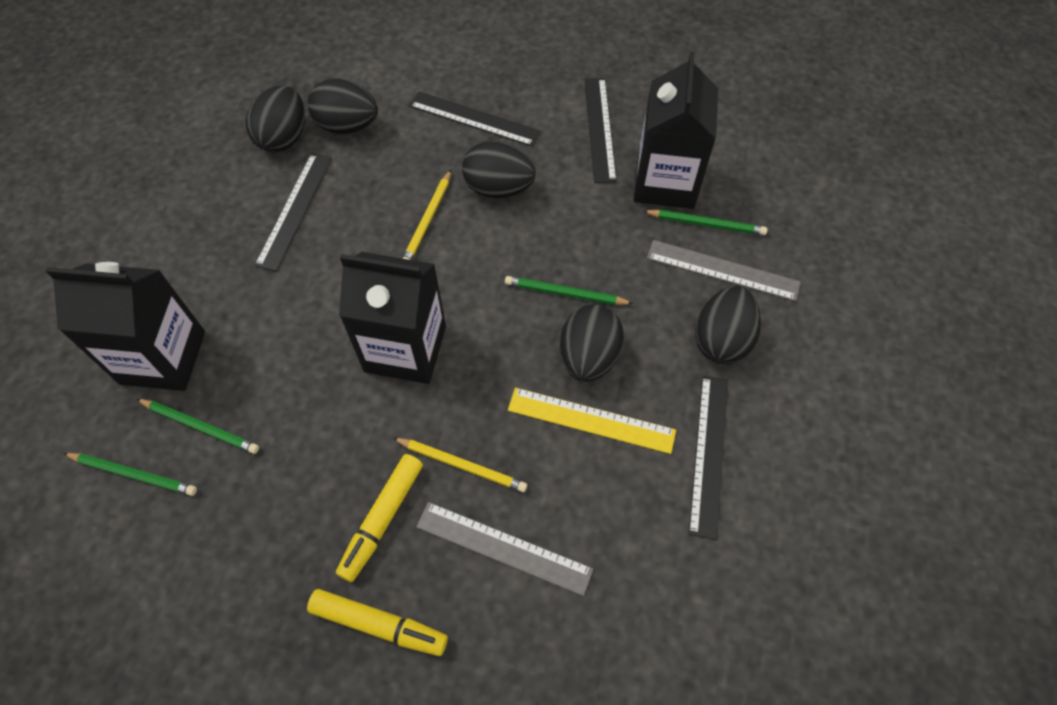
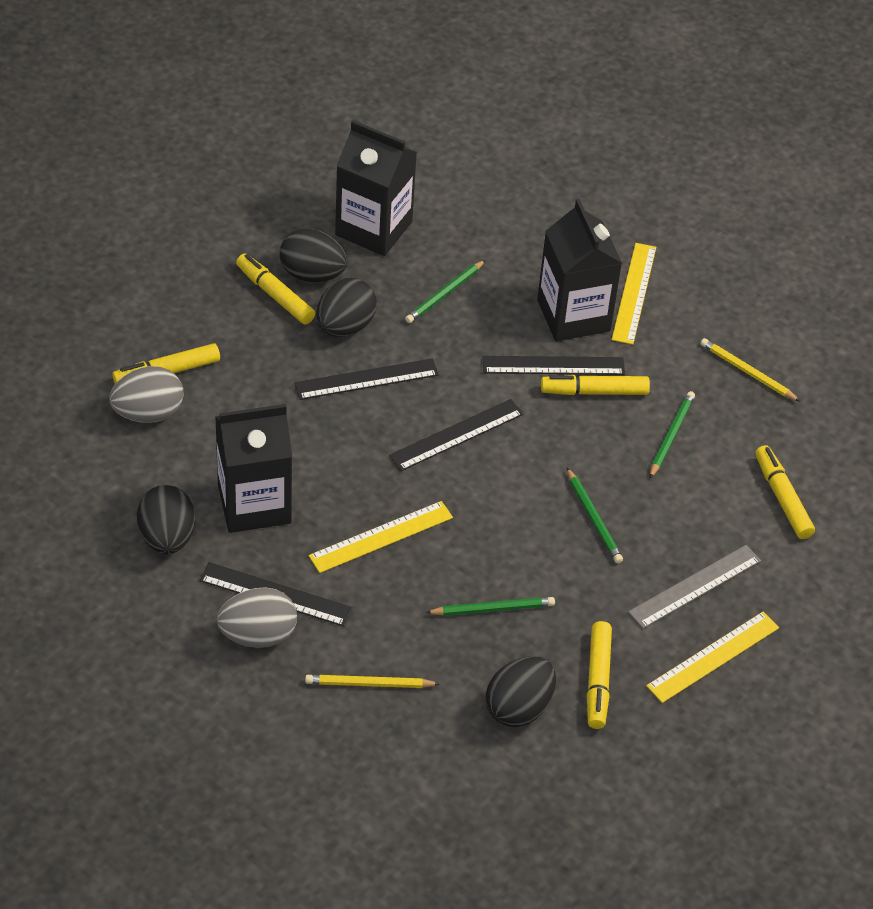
black egg: [245,85,305,153] [308,78,378,134] [462,141,536,198] [560,304,624,382] [695,286,761,364] = 5 -> [137,485,195,554] [280,229,348,282] [316,278,377,337] [486,656,556,727] = 4
grey egg: none = 0 -> [109,366,184,423] [217,587,297,648] = 2
grey ruler: [416,502,594,596] [647,240,801,301] = 2 -> [628,545,761,629] = 1
yellow marker: [307,589,448,656] [336,454,423,582] = 2 -> [112,343,220,384] [236,254,315,324] [541,375,650,395] [587,621,612,729] [755,445,815,539] = 5
yellow ruler: [508,388,676,454] = 1 -> [309,501,453,573] [612,243,656,345] [646,612,779,703] = 3

